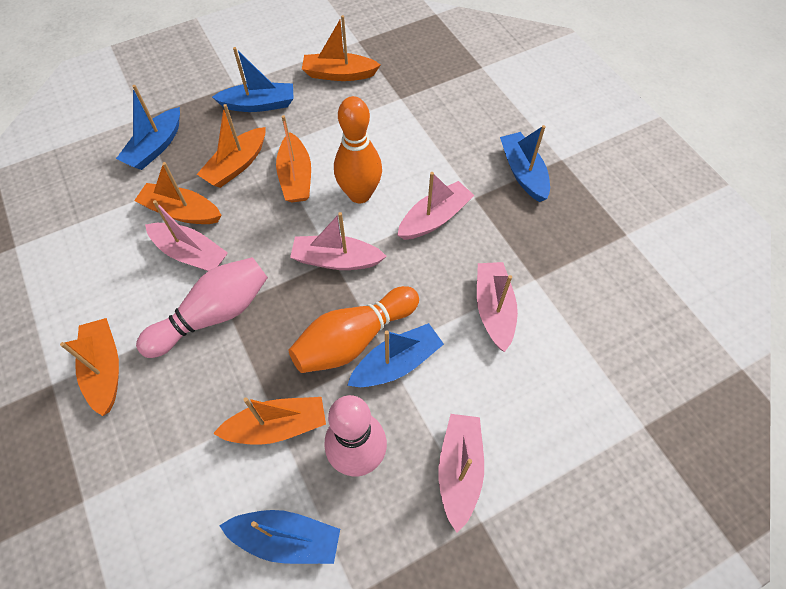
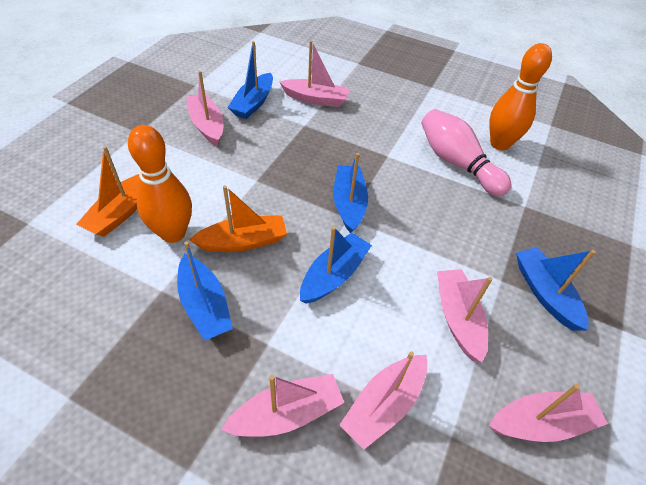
orange boat: [60,318,119,416] [134,162,221,224] [197,104,266,188] [213,397,326,445] [276,115,311,202] [302,15,381,81] = 6 -> [76,146,140,237] [189,185,287,252] = 2
pink boat: [145,200,228,271] [290,212,387,270] [397,172,474,240] [438,414,484,532] [477,262,518,352] = 5 -> [186,71,224,146] [221,374,345,437] [279,40,350,107] [339,351,427,449] [437,269,493,363] [489,384,608,442] = 6
pink bowling pin: [136,257,268,358] [324,395,387,476] = 2 -> [421,109,512,196] = 1

